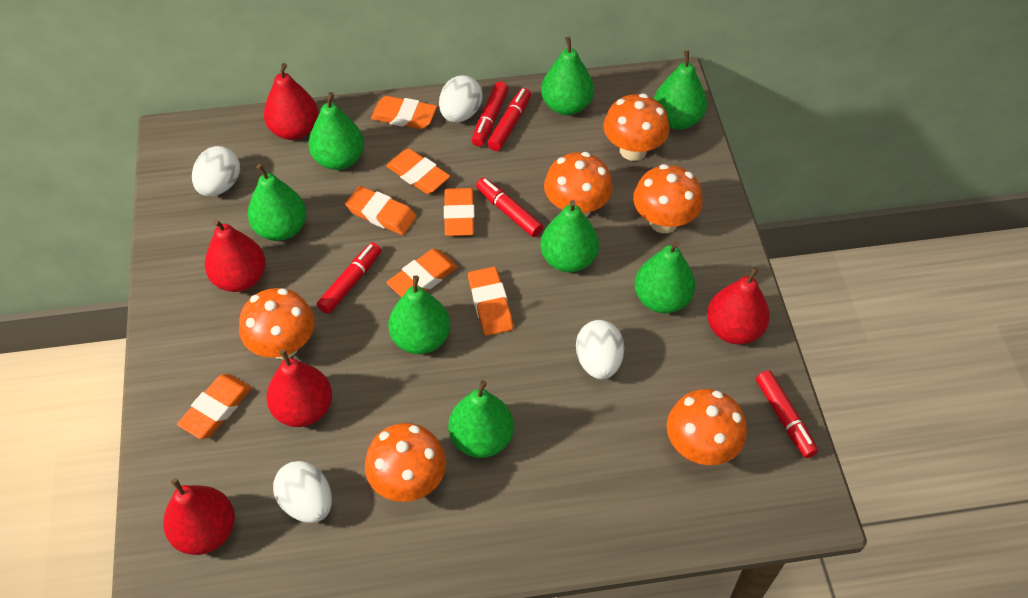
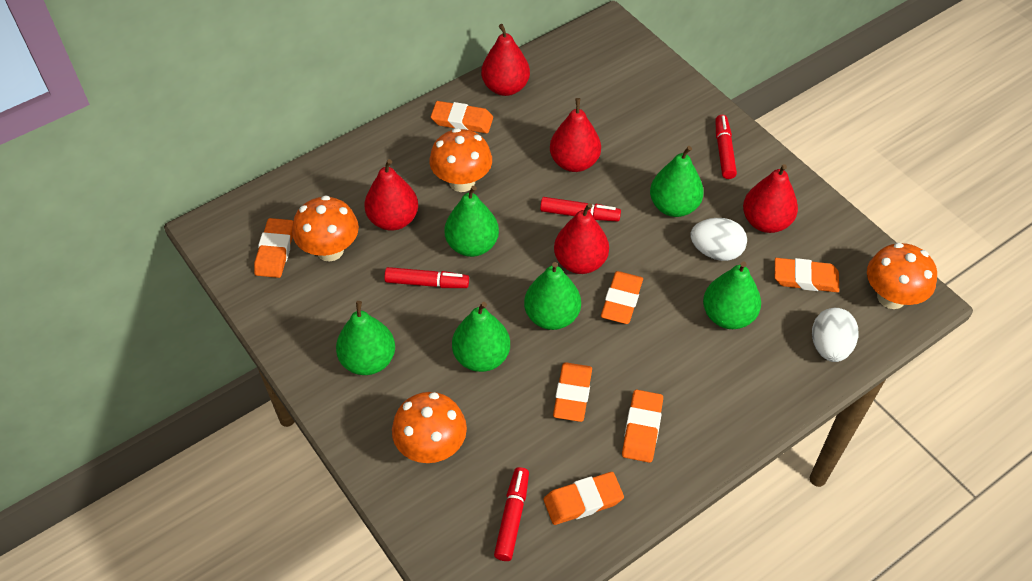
green pear: [248,164,306,241] [308,92,364,170] [388,275,450,354] [449,380,514,458] [540,200,599,272] [541,37,594,115] [635,241,695,313] [654,51,707,129] = 8 -> [336,301,395,375] [444,186,499,257] [452,302,510,372] [524,262,581,330] [650,146,704,217] [703,261,761,329] = 6
orange mushroom: [239,288,315,359] [365,423,446,502] [544,152,613,217] [604,93,669,161] [633,164,703,233] [667,389,747,465] = 6 -> [292,195,359,262] [392,392,467,463] [429,128,492,192] [867,243,937,309] = 4
red marker: [317,242,381,314] [472,82,509,147] [476,177,543,237] [487,88,531,151] [756,370,818,458] = 5 -> [384,267,469,288] [494,467,529,561] [540,197,621,222] [715,115,737,179] = 4
white egg: [192,146,240,196] [273,461,332,523] [439,75,482,123] [576,320,624,379] = 4 -> [690,218,747,261] [812,308,858,362] = 2

